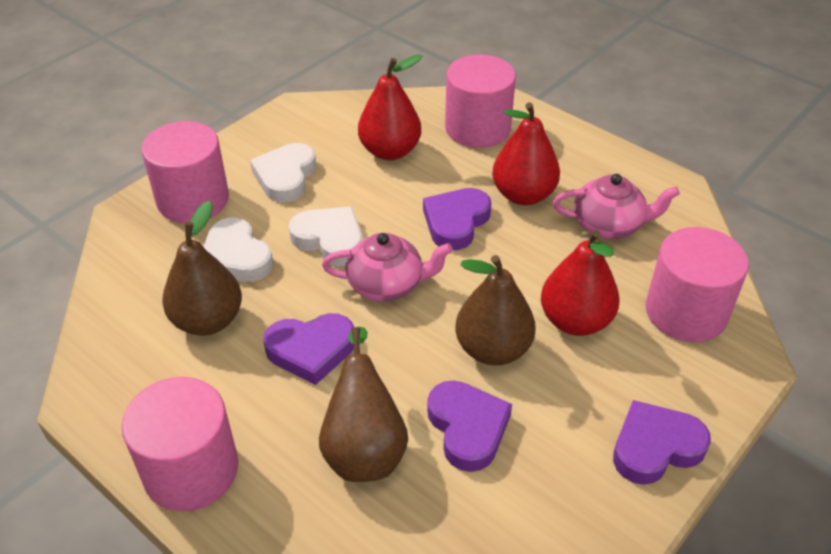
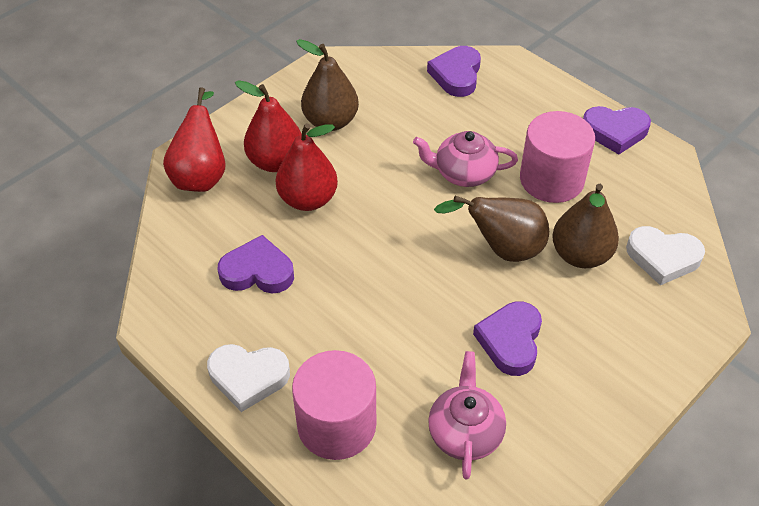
pink cylinder: [122,377,238,512] [141,121,229,223] [445,54,516,148] [645,227,749,342] = 4 -> [292,350,376,460] [520,111,595,203] = 2
white heart: [204,217,273,282] [250,143,316,203] [289,207,363,266] = 3 -> [207,344,290,412] [626,226,705,285] = 2

